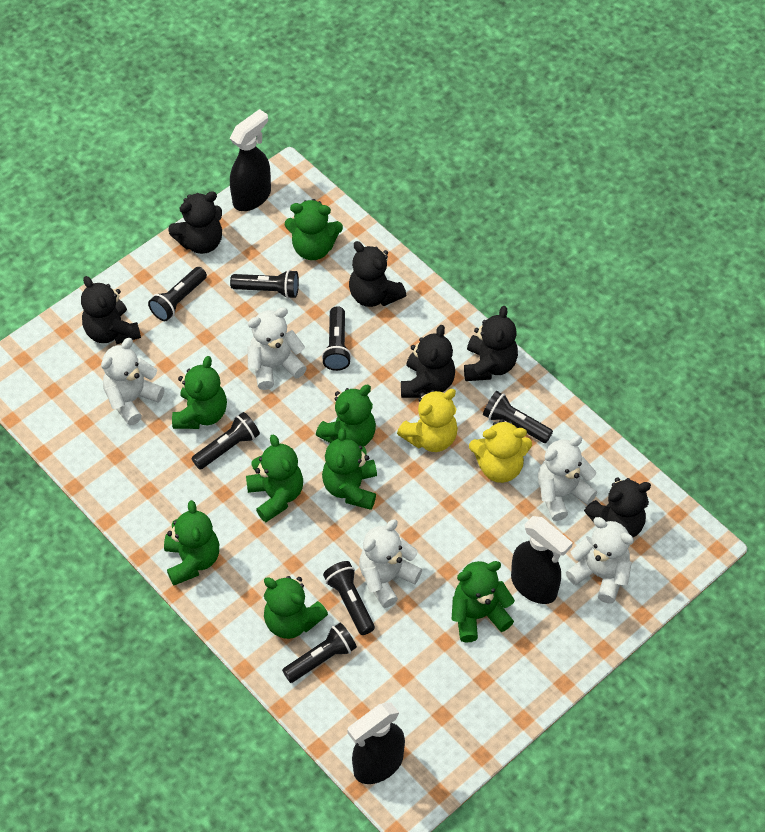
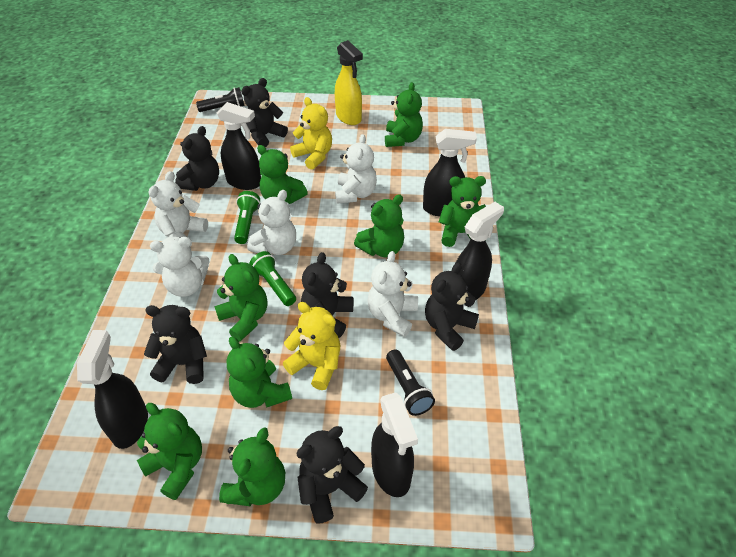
black flashlight: [148,267,207,321] [191,412,260,470] [230,270,299,299] [282,623,357,683] [322,306,351,371] [323,561,375,635] [483,391,553,443] = 7 -> [196,87,245,112] [386,350,435,416] = 2
black spray bottle: [230,109,271,211] [347,702,405,784] [511,516,573,604] = 3 -> [77,330,148,449] [217,102,261,190] [371,392,418,497] [423,129,477,216] [455,202,504,300] = 5
green flashlight: none = 0 -> [234,191,260,244] [249,251,296,306] = 2
yellow spray bottle: none = 0 -> [335,40,363,125] = 1

